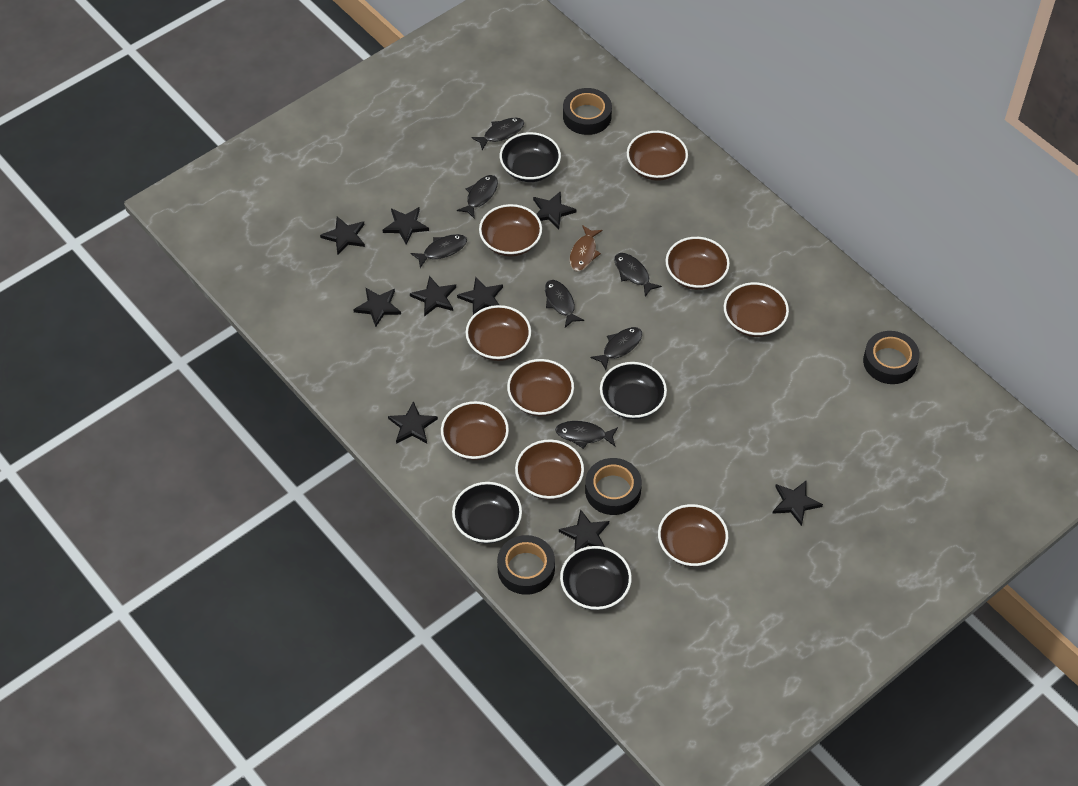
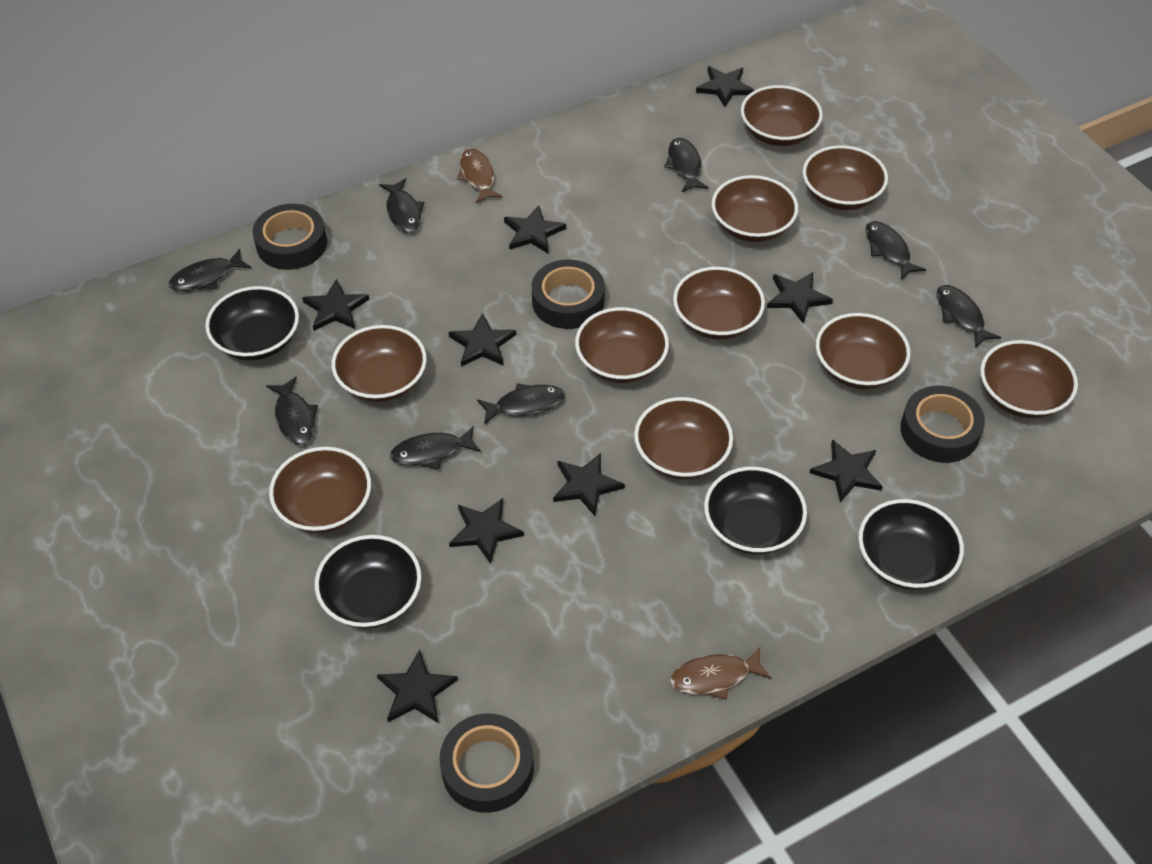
black fish: [410,234,467,268] [457,175,498,219] [471,118,524,150] [545,280,584,328] [555,421,618,449] [590,327,642,370] [614,253,662,297] = 7 -> [169,249,251,291] [266,377,318,445] [379,178,425,233] [390,426,481,469] [477,383,565,425] [664,138,709,192] [865,221,926,280] [937,285,1001,348] = 8
brown bowl: [441,401,509,460] [466,305,531,361] [479,204,542,257] [507,359,574,416] [515,439,584,500] [627,131,688,181] [658,504,728,567] [666,237,730,290] [724,282,789,337] = 9 -> [269,447,371,533] [332,325,427,402] [575,307,669,383] [634,397,733,480] [673,267,765,340] [712,175,798,242] [741,85,823,146] [803,145,888,210] [816,313,910,389] [980,340,1078,418] = 10
brown fish: [570,225,602,271] = 1 -> [457,149,503,203] [670,647,771,700] = 2

